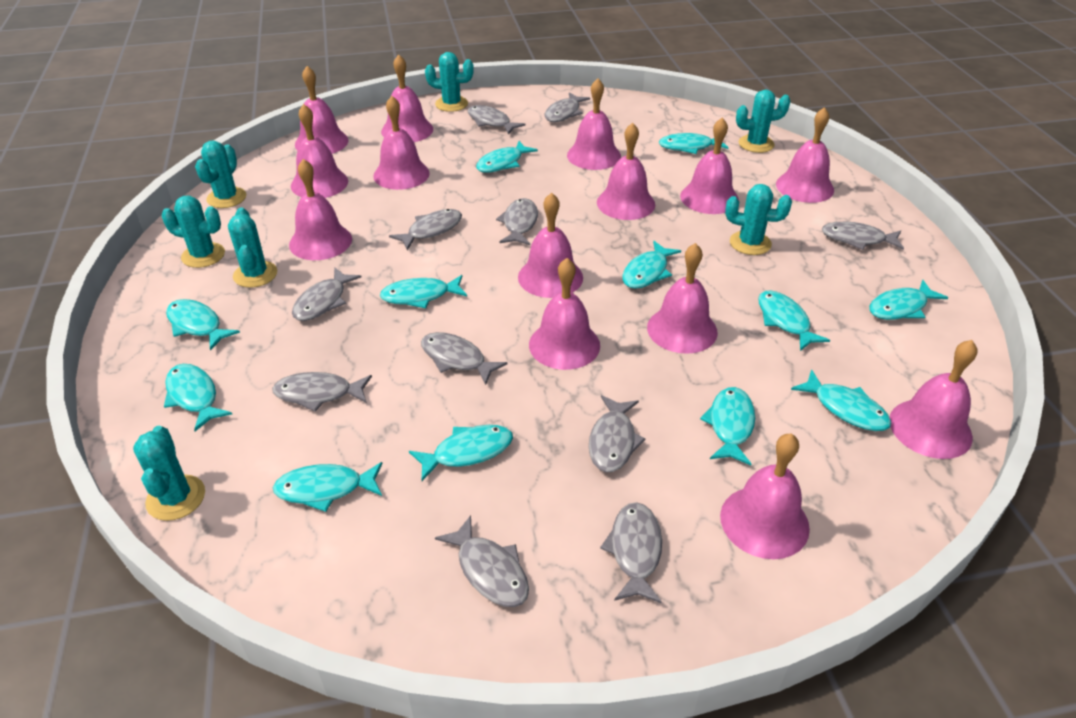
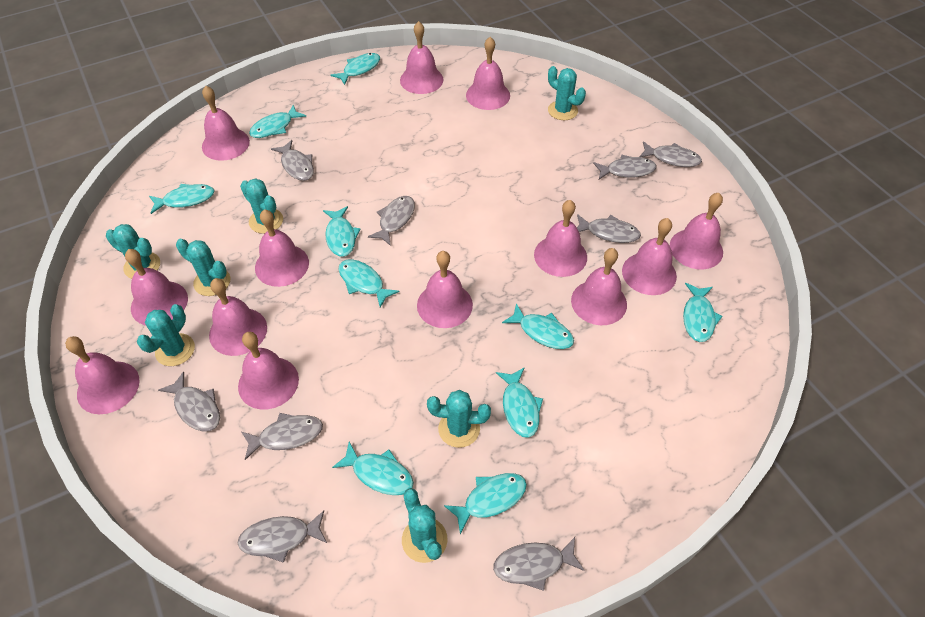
grey fish: [272,372,372,412] [292,267,362,321] [389,209,462,251] [421,332,508,385] [435,515,529,607] [468,105,526,135] [496,198,538,245] [545,92,590,122] [589,395,645,472] [600,502,662,604] [822,222,904,250] = 11 -> [158,371,220,432] [237,511,327,563] [242,413,323,460] [271,140,314,181] [368,196,415,246] [493,537,585,591] [577,214,641,243] [593,155,656,180] [639,141,702,167] = 9
pink bell: [289,159,352,260] [291,104,348,198] [295,66,348,154] [373,96,430,190] [381,54,433,142] [518,193,583,298] [529,258,600,370] [567,78,621,170] [597,123,655,220] [647,243,718,354] [680,117,739,214] [720,433,810,559] [776,107,834,203] [890,340,977,459] = 14 -> [65,336,140,414] [125,249,188,326] [202,86,250,161] [209,278,267,356] [238,332,299,410] [255,209,309,287] [400,21,443,94] [417,251,473,328] [466,37,510,110] [534,200,587,277] [571,248,627,325] [622,218,677,295] [670,193,723,269] = 13
turquoise fish: [164,364,232,431] [166,299,240,351] [273,462,383,512] [380,275,467,308] [409,425,513,481] [476,141,538,173] [622,241,681,289] [659,133,729,154] [700,387,755,465] [758,290,830,351] [791,369,891,431] [869,280,948,320] = 12 -> [149,184,215,214] [249,105,306,138] [323,206,361,257] [331,53,380,85] [332,442,414,495] [338,259,400,308] [444,473,527,534] [496,367,543,438] [502,303,574,349] [683,283,722,342] = 10

